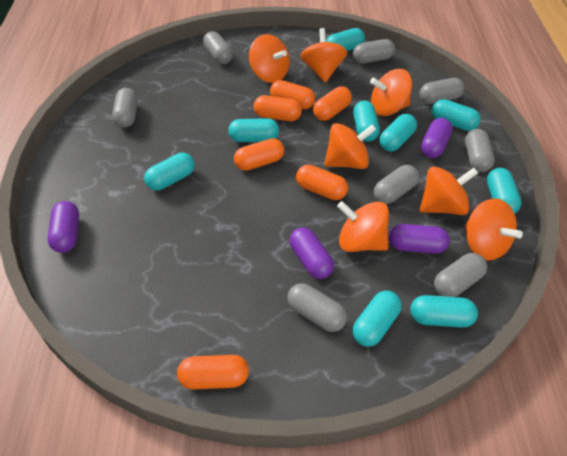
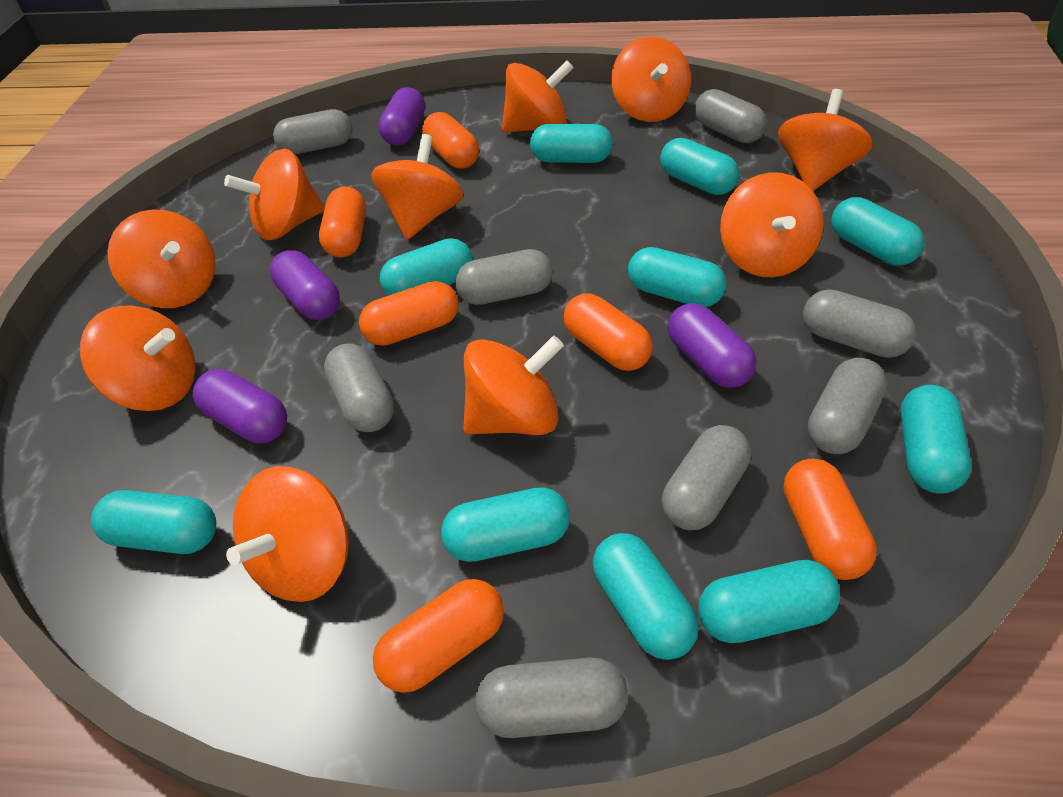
orange spinning top: [249,34,290,83] [300,28,347,83] [324,123,376,169] [337,201,389,252] [370,69,412,116] [420,166,478,215] [465,198,523,261] = 7 -> [80,306,195,411] [107,209,216,308] [224,149,325,240] [226,466,349,602] [371,134,463,239] [463,335,564,435] [502,60,574,132] [611,37,691,122] [720,172,823,277] [778,89,873,191] = 10
turquoise capsule: [144,152,195,191] [228,118,279,142] [326,28,365,51] [352,291,402,347] [353,101,380,141] [379,114,417,151] [410,295,478,328] [432,99,481,131] [487,168,522,214] = 9 -> [91,490,216,554] [380,238,473,296] [441,487,570,562] [530,124,613,163] [593,533,699,660] [628,247,727,307] [660,138,739,195] [698,560,840,643] [831,197,925,266] [900,385,971,494] = 10

